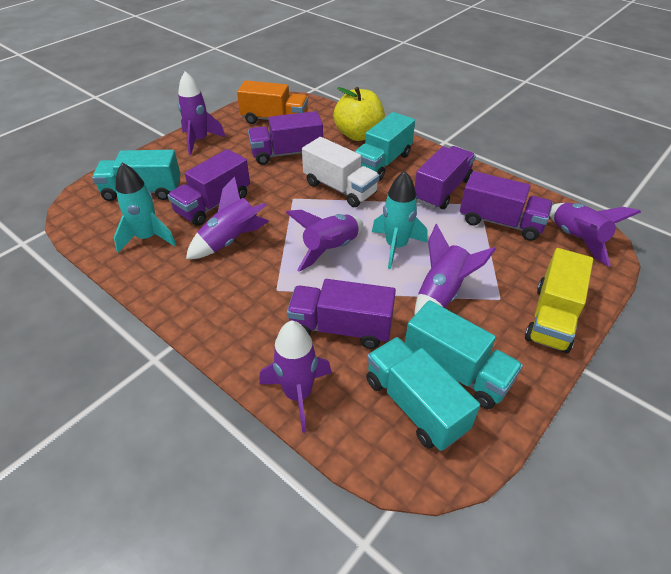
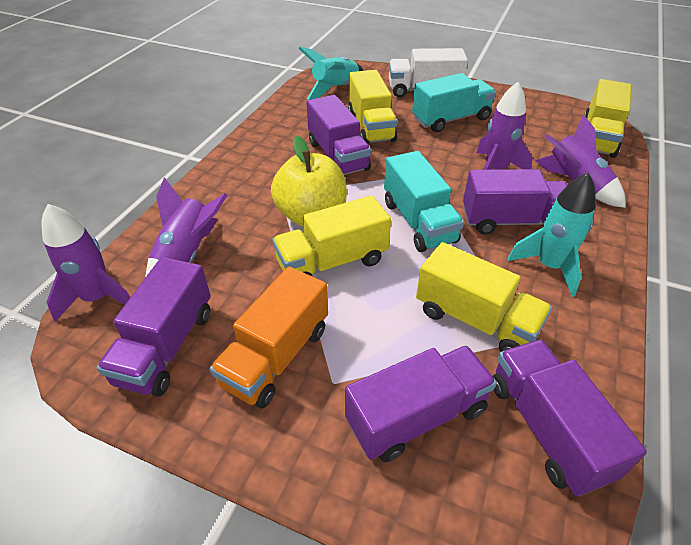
purple rocket: [178,71,225,155] [186,176,269,259] [259,320,332,433] [286,210,363,272] [415,224,496,314] [550,203,641,267] = 6 -> [41,204,130,322] [146,177,228,276] [476,82,533,170] [535,114,626,208] = 4
turquoise truck: [92,150,181,201] [355,112,415,181] [366,337,480,451] [405,300,523,409] = 4 -> [384,151,464,252] [412,73,496,132] = 2
yellow truck: [525,248,593,353] = 1 -> [272,195,391,277] [348,70,397,144] [416,242,552,352] [584,79,631,158] = 4

